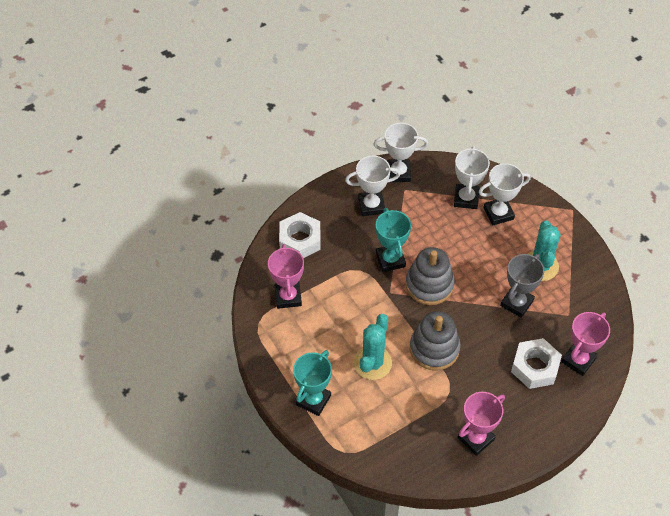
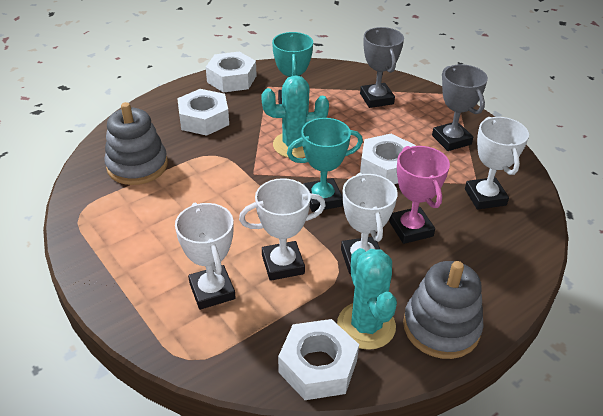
grey trophy: [500,254,544,318] = 1 -> [360,27,404,108] [432,64,488,151] = 2
pink trophy: [268,244,304,309] [457,392,505,456] [561,312,610,376] = 3 -> [389,146,450,244] = 1
white nut: [279,212,320,258] [511,338,562,389] = 2 -> [177,89,229,136] [206,52,256,93] [278,319,359,400] [360,134,416,184] = 4

